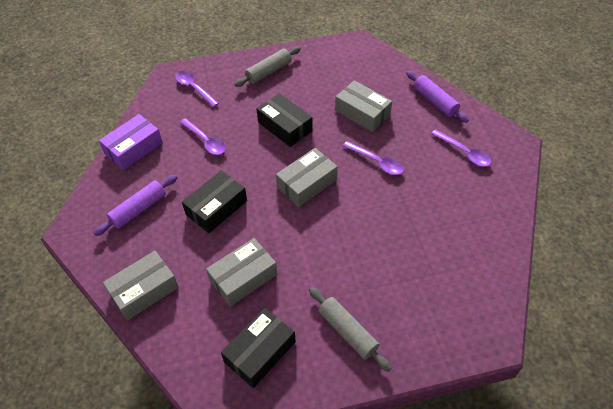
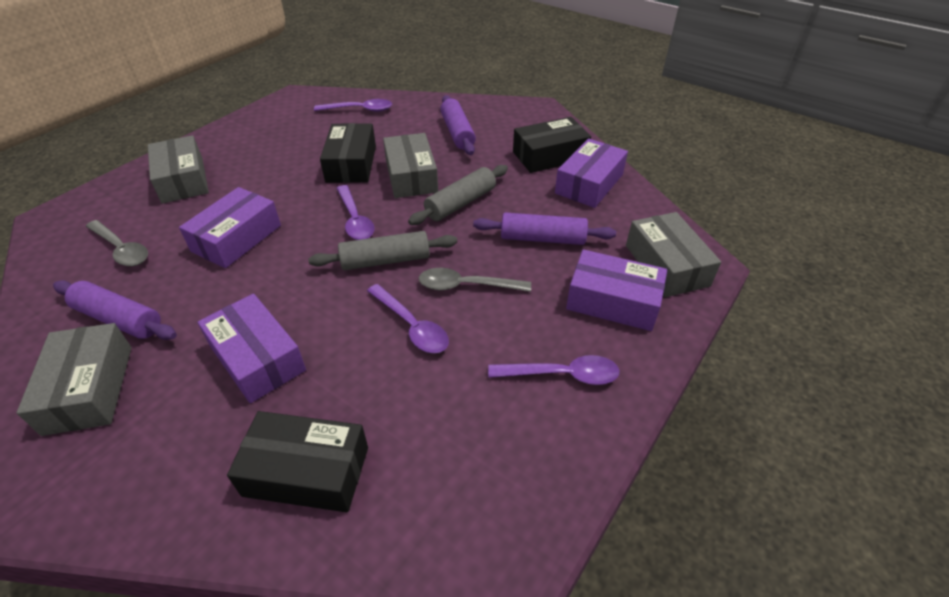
grey spoon: none = 0 -> [86,220,148,266] [419,268,531,292] = 2
purple box: [99,114,163,170] = 1 -> [179,187,281,268] [198,294,306,403] [555,138,628,208] [566,250,667,331] = 4
purple rolling pin: [93,175,177,236] [406,71,469,123] = 2 -> [53,280,177,340] [440,95,476,155] [473,212,616,245] = 3

